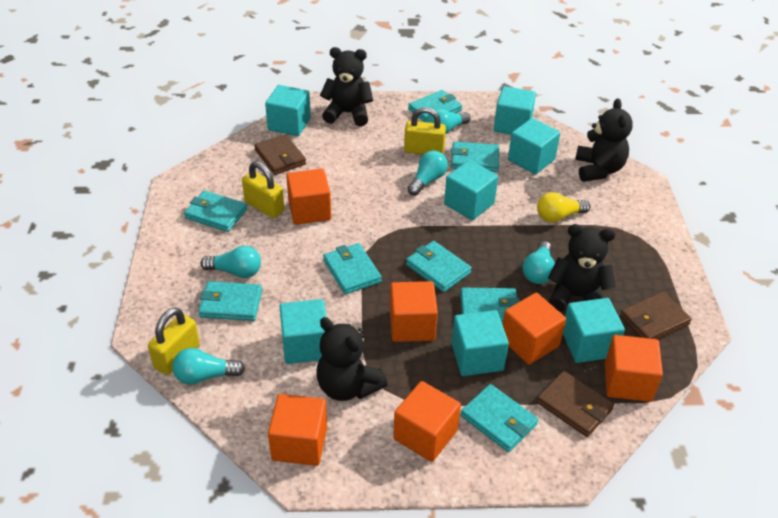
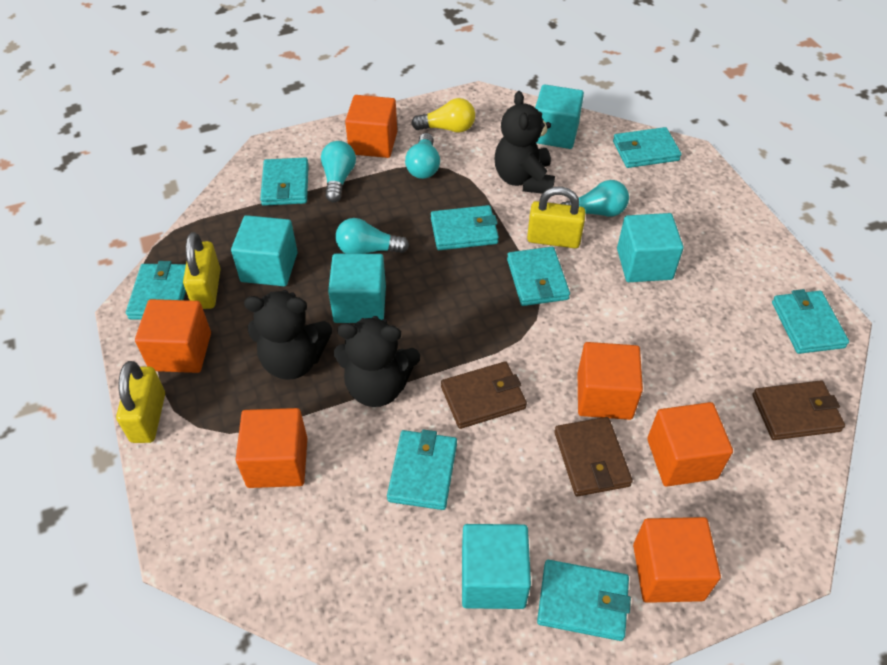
black teddy bear: [316,317,388,401] [320,47,373,126] [548,224,616,312] [575,98,633,182] = 4 -> [244,290,332,380] [334,316,420,407] [495,91,555,194] = 3
turquoise cube: [265,85,311,136] [279,299,326,364] [444,160,498,220] [451,310,509,376] [494,86,536,135] [508,118,560,175] [563,298,625,363] = 7 -> [231,215,298,286] [328,254,386,323] [462,524,531,609] [535,84,584,149] [617,213,684,282] = 5
turquoise light bulb: [172,348,245,385] [201,246,261,278] [407,150,448,196] [426,108,471,134] [522,241,555,284] = 5 -> [321,141,356,202] [335,218,409,254] [405,133,440,179] [561,180,629,217] = 4

